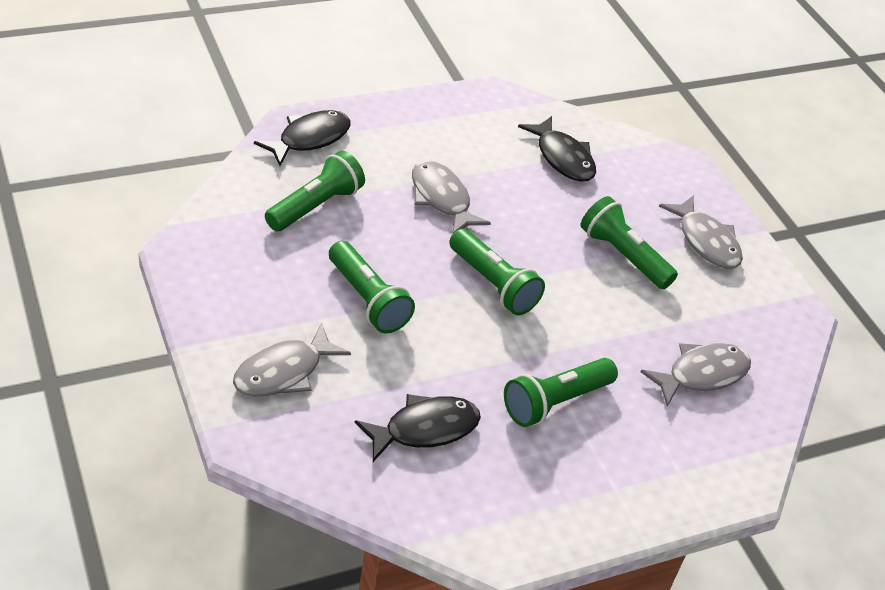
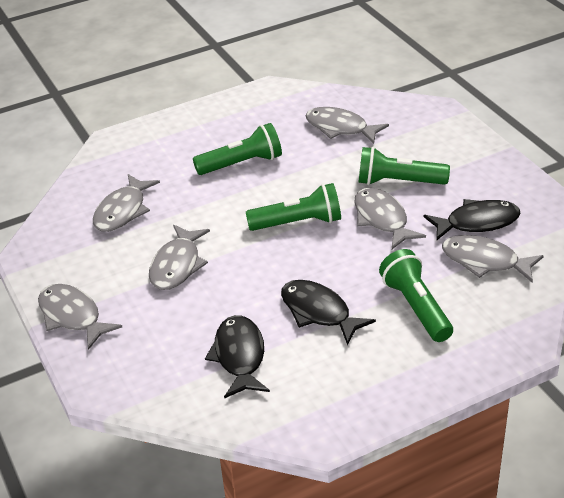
green flashlight: [265,151,365,231] [329,241,415,333] [449,229,545,316] [504,358,618,427] [581,196,678,289] = 5 -> [193,123,282,175] [246,183,341,231] [358,147,450,185] [379,249,453,342] = 4
grey fish: [233,323,351,397] [412,161,491,233] [640,343,751,407] [659,195,743,269] = 4 -> [38,284,122,350] [93,174,160,232] [149,225,210,290] [306,107,389,144] [354,188,426,249] [442,235,544,283] = 6

